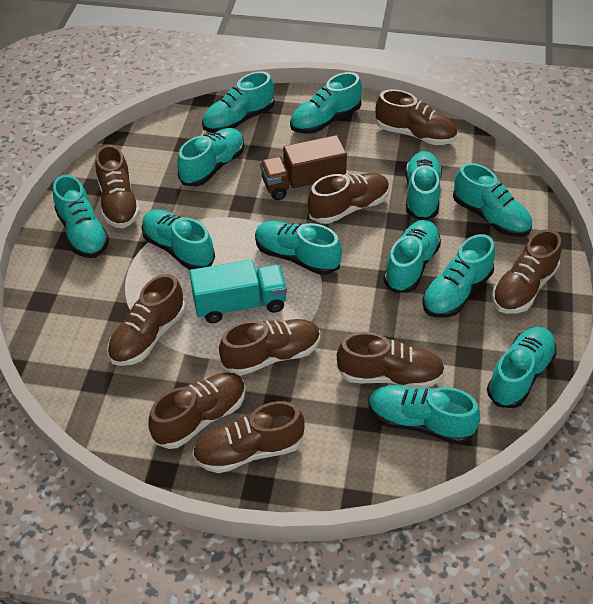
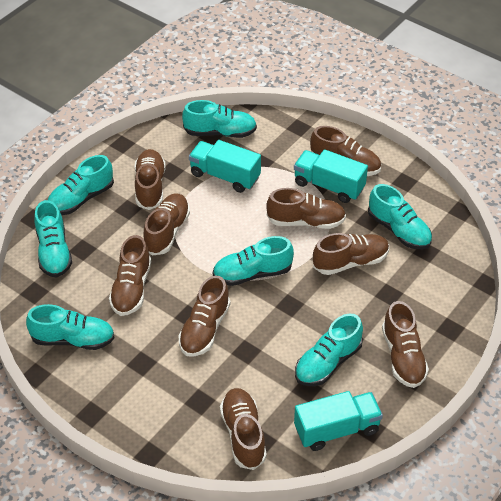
brown truck: [260,135,347,200] = 1 -> none = 0
turquoise shoe: [53,175,109,258] [141,209,215,270] [177,128,244,186] [202,71,275,133] [255,221,342,275] [290,72,362,134] [368,385,480,444] [383,220,441,293] [405,151,442,220] [422,234,495,318] [453,163,532,237] [487,327,557,408] = 12 -> [26,304,115,350] [34,200,72,278] [48,155,114,215] [182,100,257,138] [213,236,294,286] [295,313,363,386] [368,184,432,250] = 7
turquoise truck: [189,260,287,323] = 1 -> [189,140,261,193] [294,149,368,203] [294,391,383,451] = 3

